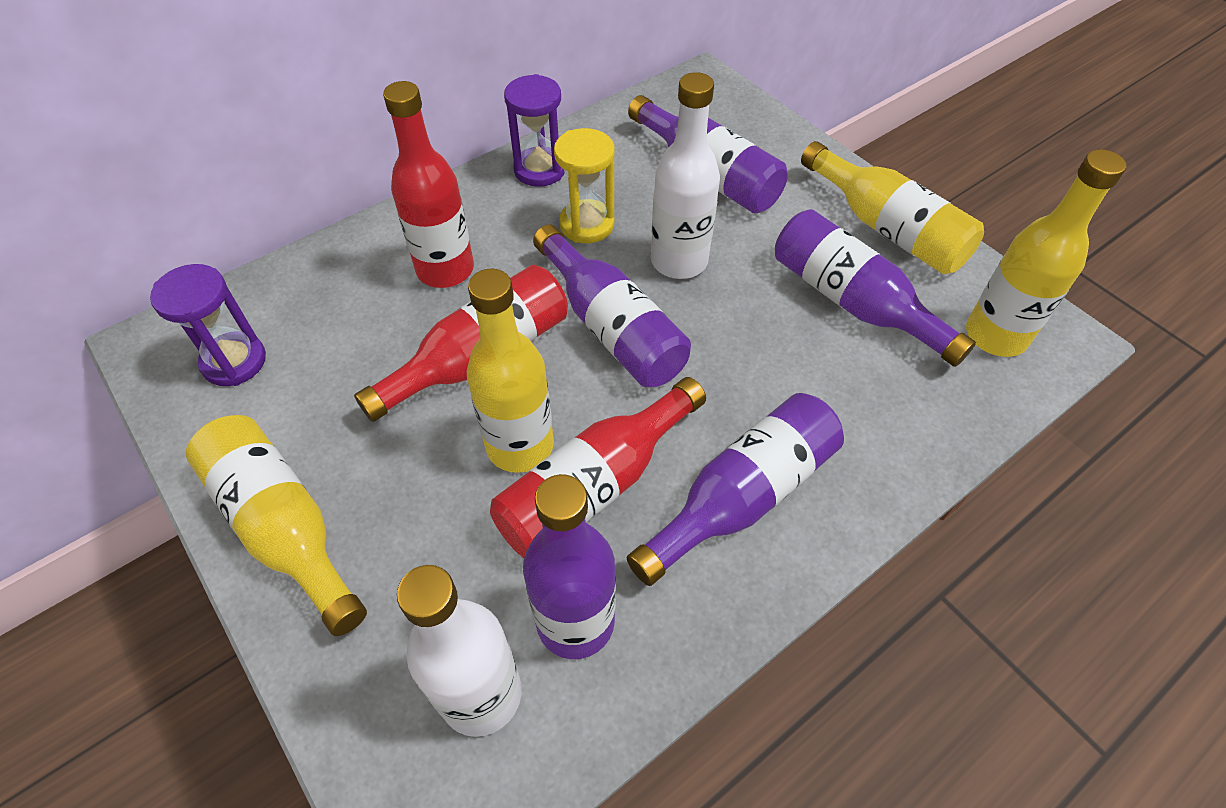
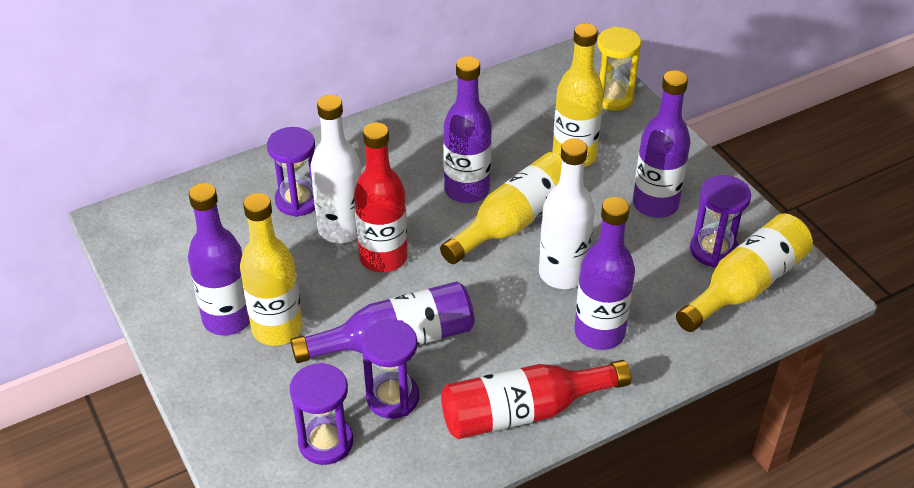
purple hourglass: [150,264,266,386] [504,74,565,187] = 2 -> [267,127,315,217] [290,363,353,465] [361,319,419,419] [690,175,751,268] = 4
red bottle: [354,265,568,422] [383,81,474,288] [490,377,706,558] = 3 -> [354,122,408,272] [441,360,631,439] = 2

